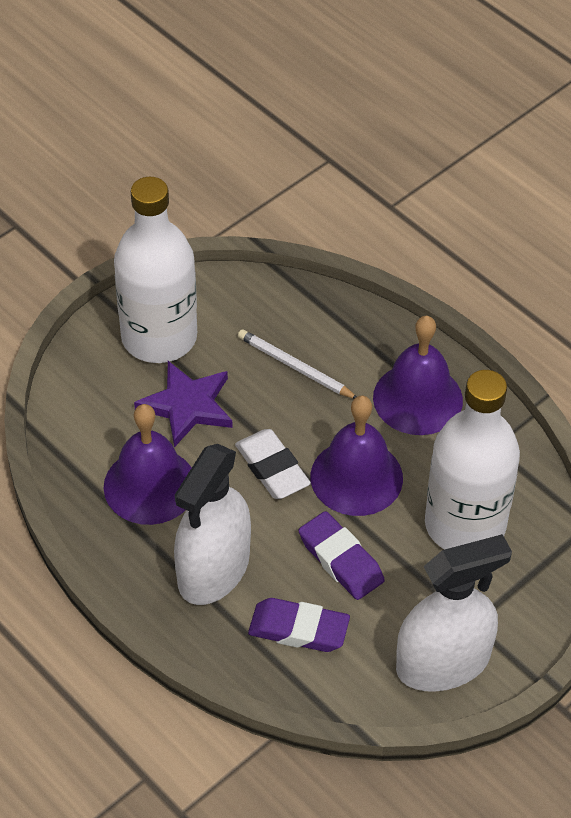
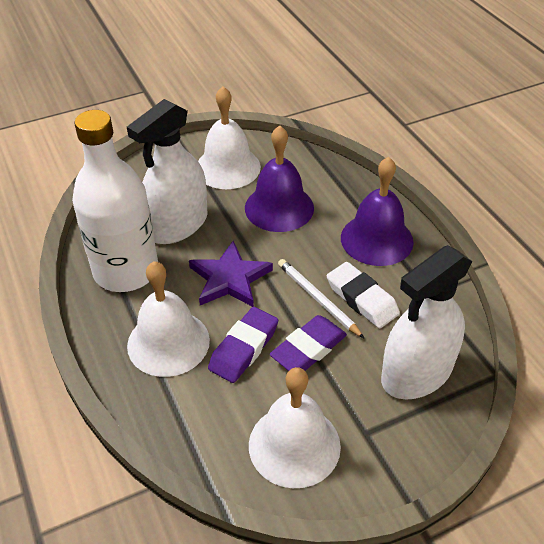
purple bell: [103,404,192,525] [311,395,403,516] [373,316,463,435] = 3 -> [245,125,314,232] [341,157,414,266] = 2
white bell: none = 0 -> [127,261,210,377] [198,86,261,189] [249,367,341,488] = 3
white bottle: [114,177,197,363] [425,370,520,549] = 2 -> [72,110,158,292] = 1

